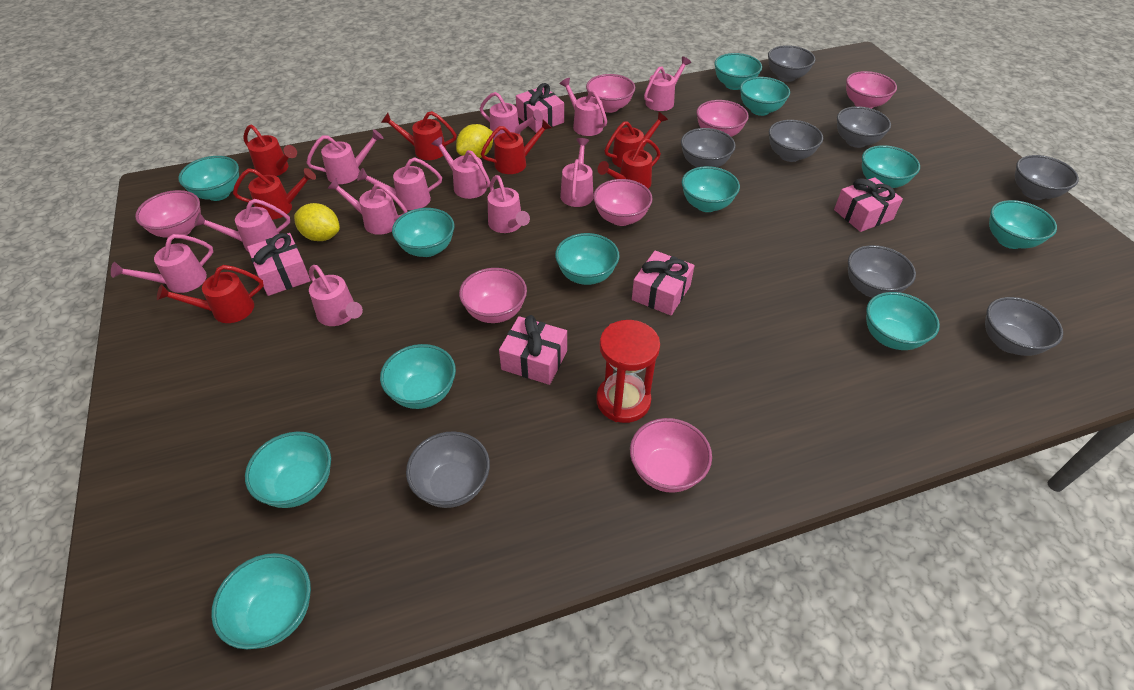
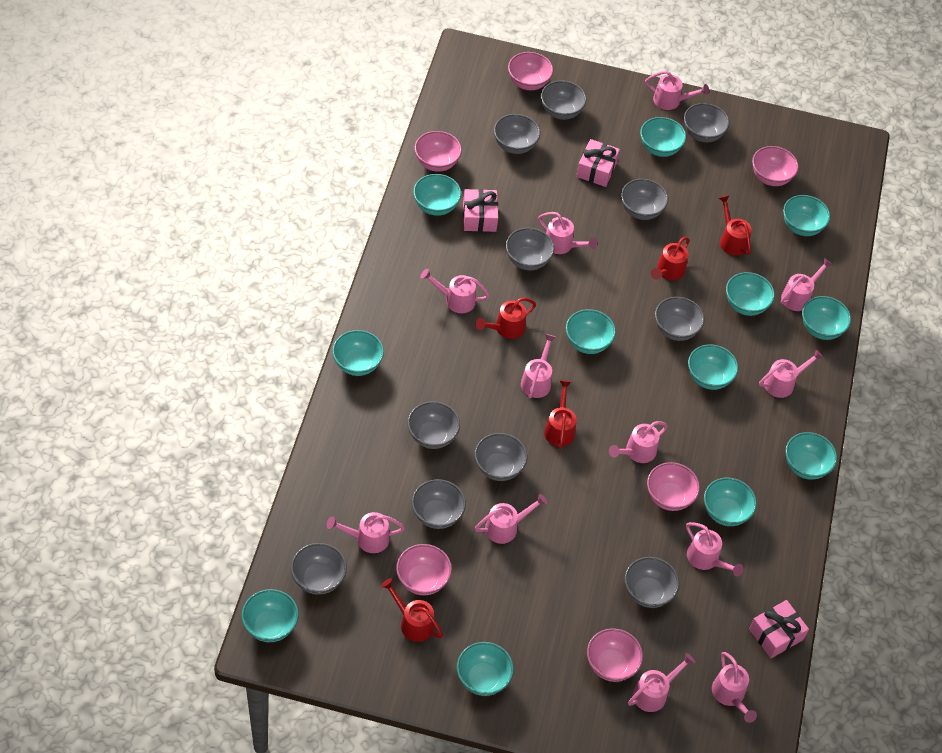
grey bowl: [406,431,490,508] [681,128,736,168] [768,45,815,82] [769,120,823,162] [837,106,891,148] [848,245,916,298] [985,297,1063,356] [1015,155,1079,200] = 8 -> [291,543,347,595] [407,401,460,449] [412,479,466,529] [475,433,527,481] [494,114,540,154] [506,228,554,270] [541,80,586,120] [621,179,668,220] [625,557,679,608] [655,297,704,341] [684,103,729,142] = 11
pink bowl: [135,190,201,238] [459,268,527,323] [586,74,635,113] [593,179,653,226] [630,418,712,493] [696,100,749,137] [846,71,897,109] = 7 -> [396,544,452,595] [414,131,462,172] [508,52,553,90] [587,628,643,682] [647,462,700,511] [752,146,799,186] = 6
pink gift: [247,233,311,296] [499,315,567,385] [516,83,564,133] [632,250,695,316] [834,177,903,232] = 5 -> [463,189,498,232] [576,139,620,187] [749,600,809,658] = 3
red hourglass: [596,320,660,423] = 1 -> none = 0
red watering can: [157,265,264,323] [233,168,316,220] [243,125,297,176] [381,111,457,160] [481,119,552,174] [598,138,661,189] [605,112,668,168] = 7 -> [381,578,443,642] [475,298,536,339] [544,380,577,449] [651,237,689,280] [719,195,752,256] = 5
yellow lemon: [294,203,340,241] [456,124,493,158] = 2 -> none = 0

